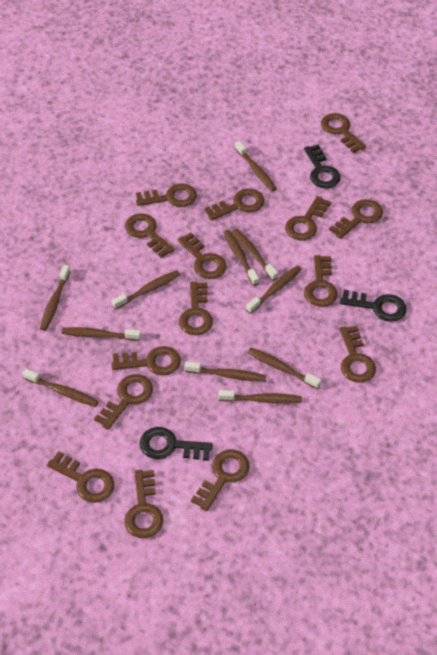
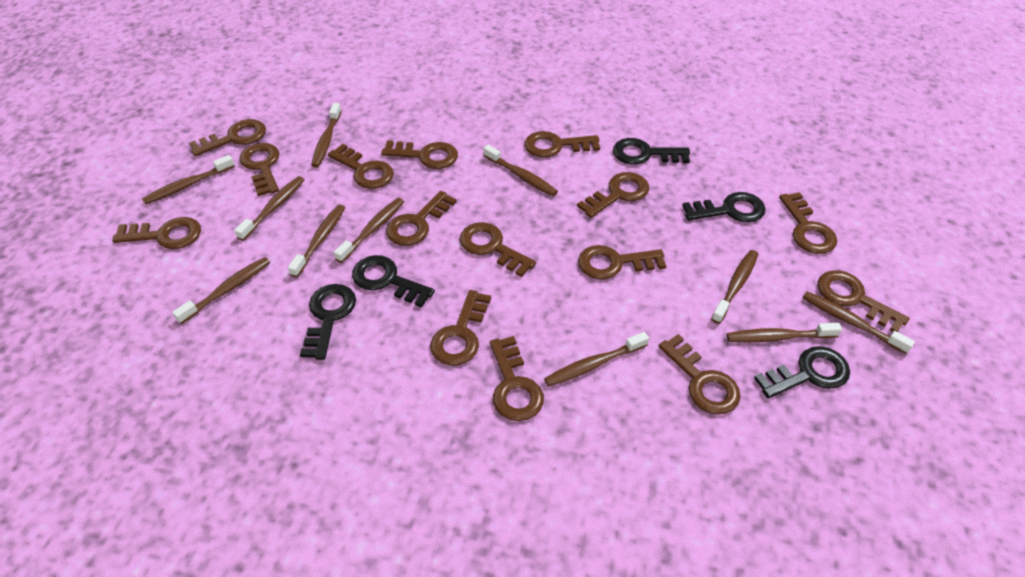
black key: [140,427,213,461] [304,144,341,188] [340,290,407,322] = 3 -> [300,284,356,360] [352,255,435,308] [613,138,690,164] [682,192,766,222] [754,346,850,399] = 5

